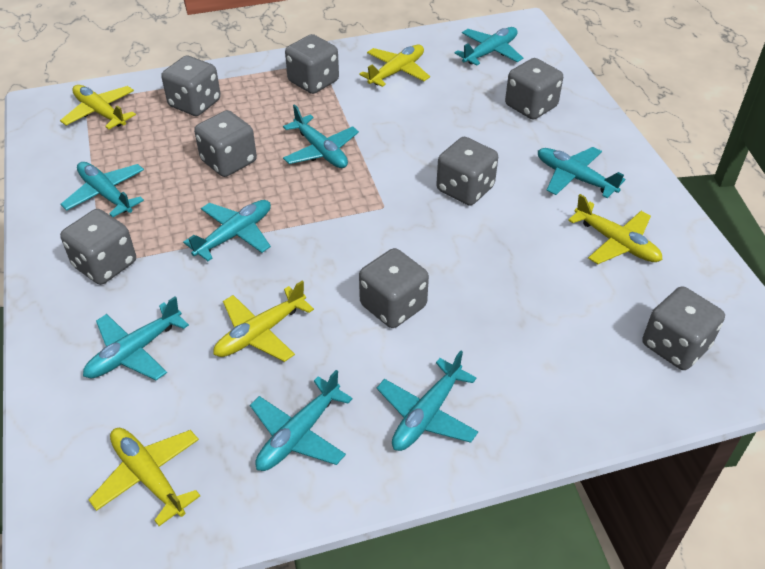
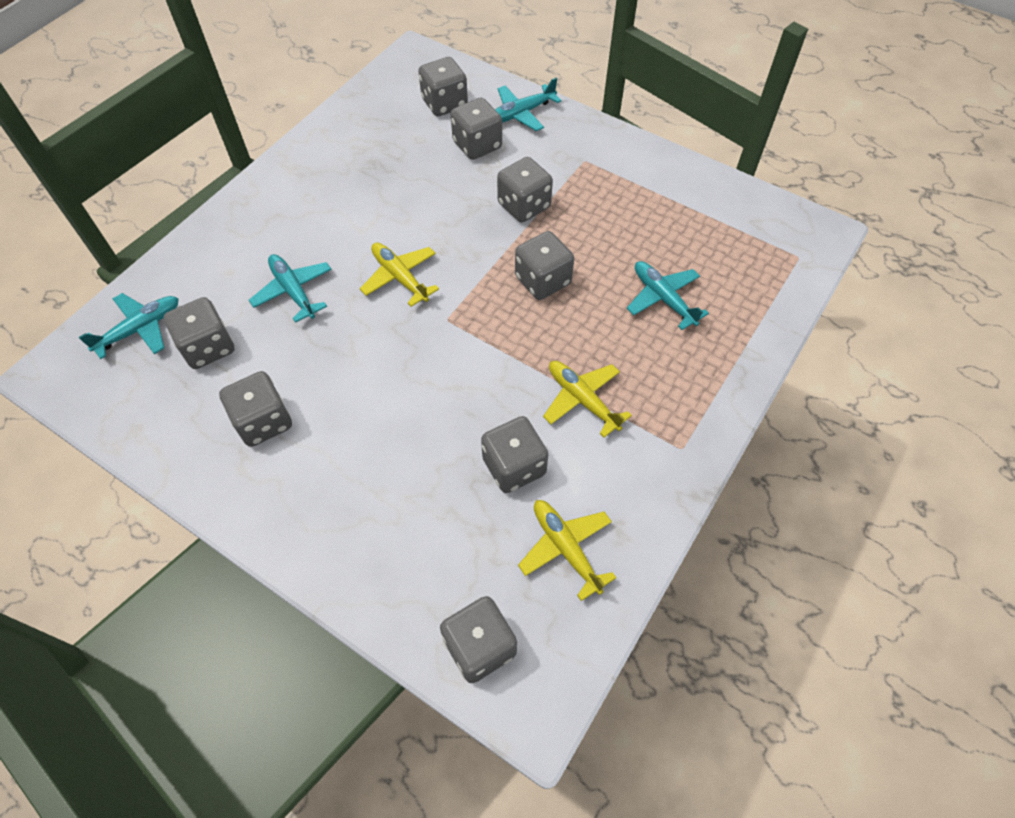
turquoise plane: [60,162,144,217] [83,296,189,380] [183,200,271,261] [250,370,353,471] [283,104,359,168] [377,350,478,451] [454,27,523,66] [538,147,625,198] = 8 -> [78,293,179,359] [249,254,332,323] [495,77,562,131] [627,261,709,330] = 4
yellow plane: [60,85,136,129] [89,428,200,526] [213,280,314,362] [359,45,430,87] [568,194,662,264] = 5 -> [360,243,439,307] [518,500,616,601] [543,361,632,438] = 3

